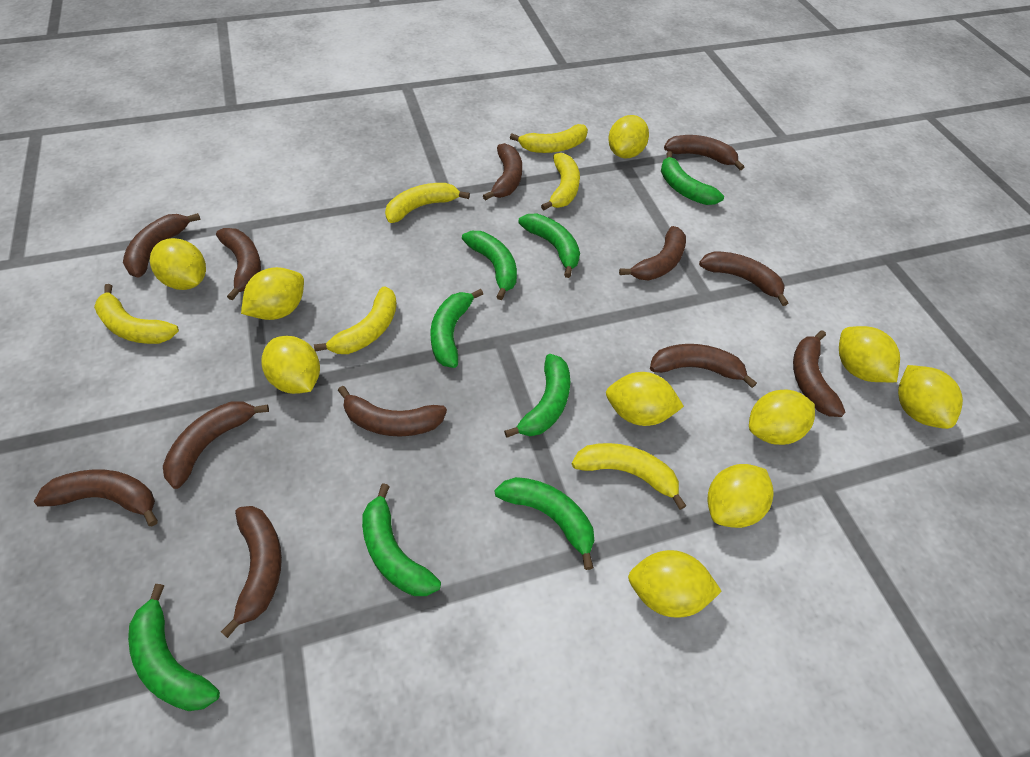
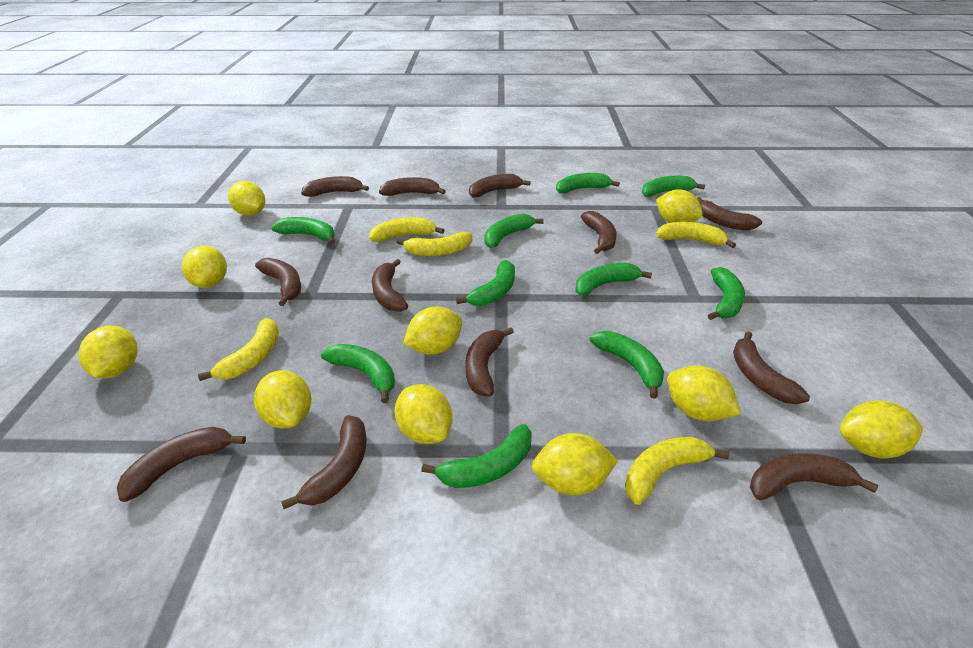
green banana: [128,584,220,711] [362,483,441,596] [431,289,483,368] [462,231,517,300] [494,477,594,570] [504,354,570,438] [518,214,580,278] [661,151,724,205] = 8 -> [271,217,335,244] [321,344,395,403] [421,424,532,488] [456,260,515,306] [484,214,544,248] [556,173,620,193] [575,263,652,296] [590,331,664,399] [642,176,705,197] [708,267,745,320] = 10
yellow banana: [94,284,179,344] [314,286,397,354] [385,183,470,223] [510,124,588,153] [541,153,580,210] [572,443,686,510] = 6 -> [198,318,279,381] [369,217,445,242] [396,232,472,256] [625,437,729,505] [656,222,736,248] = 5

